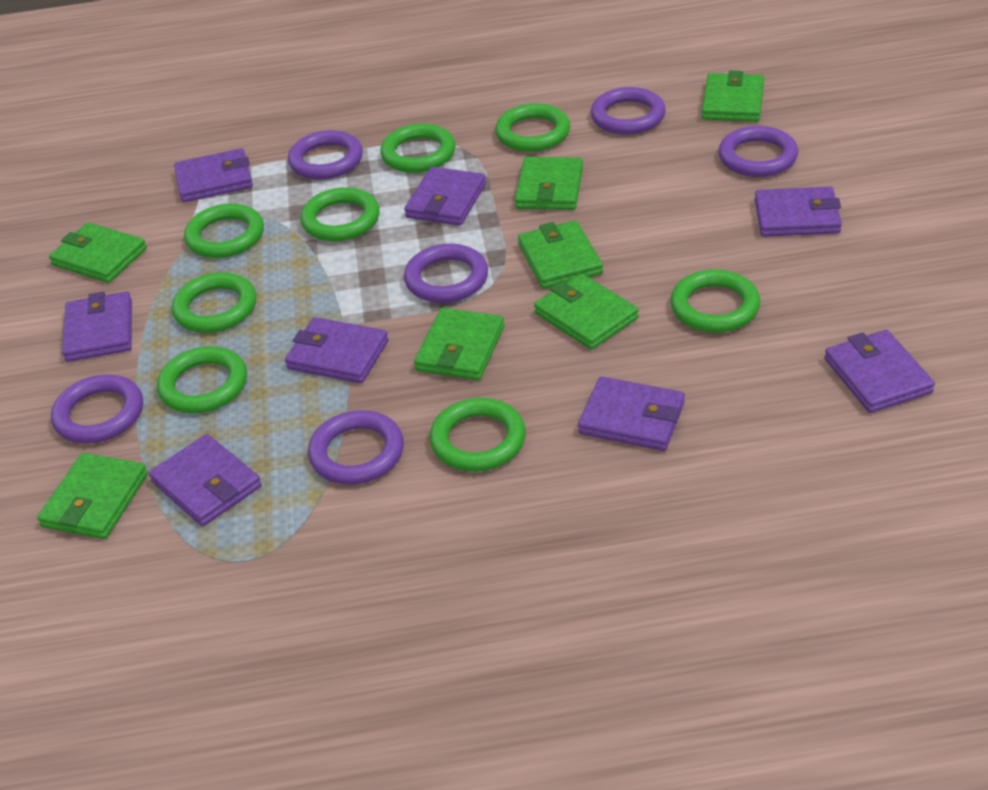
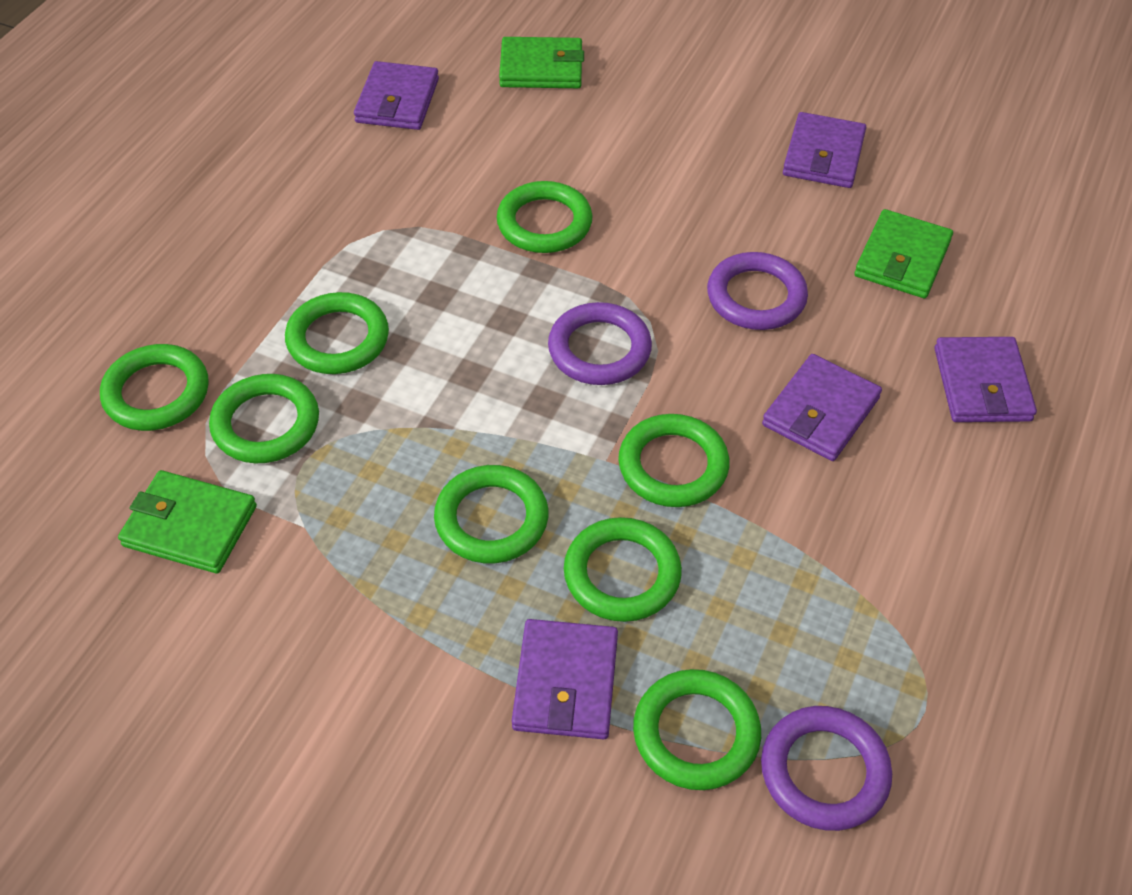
green wallet: [37,453,148,539] [49,222,147,283] [414,308,504,380] [515,157,583,210] [518,220,603,289] [534,273,639,350] [701,71,764,122] = 7 -> [118,470,257,573] [499,37,584,88] [854,209,953,298] = 3
purple ring: [51,374,143,444] [288,130,363,180] [308,410,404,485] [404,244,488,303] [591,87,666,135] [718,126,798,177] = 6 -> [548,302,652,385] [707,252,808,330] [761,706,892,831] = 3
purple wallet: [62,291,132,362] [149,434,262,526] [174,148,253,202] [285,317,389,383] [404,167,486,226] [578,376,685,451] [755,186,842,237] [825,330,935,413] = 8 -> [354,61,439,130] [512,619,618,739] [762,354,882,461] [783,112,866,188] [934,337,1037,422] = 5

